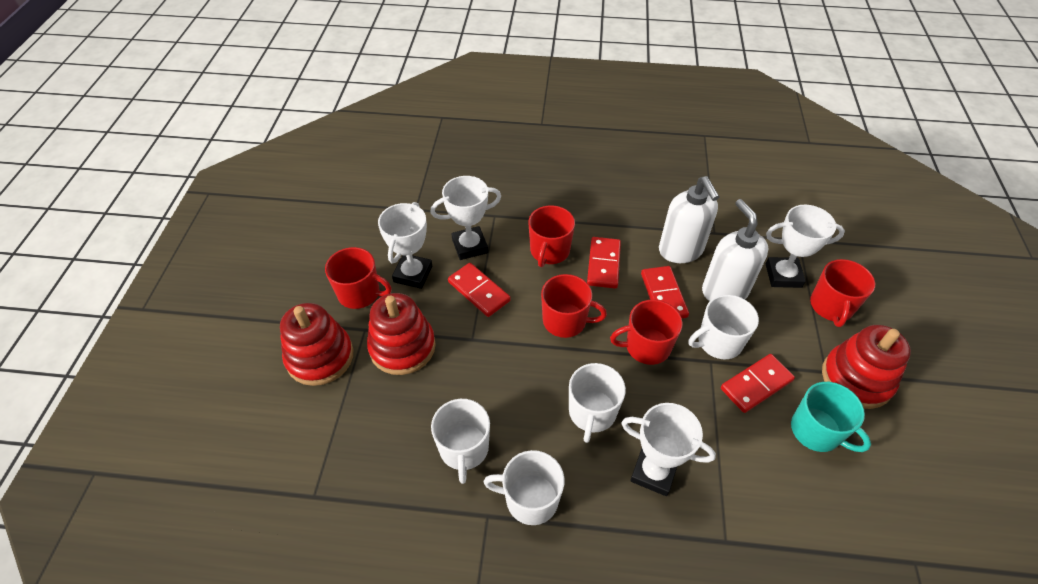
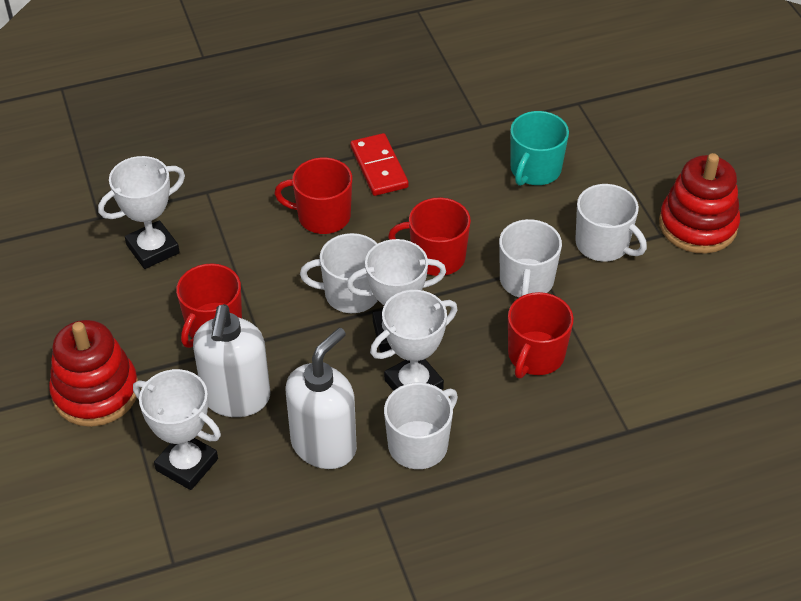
red domino: [448,263,511,317] [587,237,621,288] [641,266,689,318] [721,354,795,413] = 4 -> [350,133,409,196] = 1
red mug: [325,247,392,309] [528,206,575,267] [541,274,607,338] [610,300,683,365] [810,259,875,327] = 5 -> [176,263,242,348] [274,157,352,234] [388,197,471,276] [508,292,574,379] = 4
red stacking toy: [280,303,354,386] [367,293,436,375] [822,325,911,409] = 3 -> [49,320,138,427] [659,153,740,253] = 2

